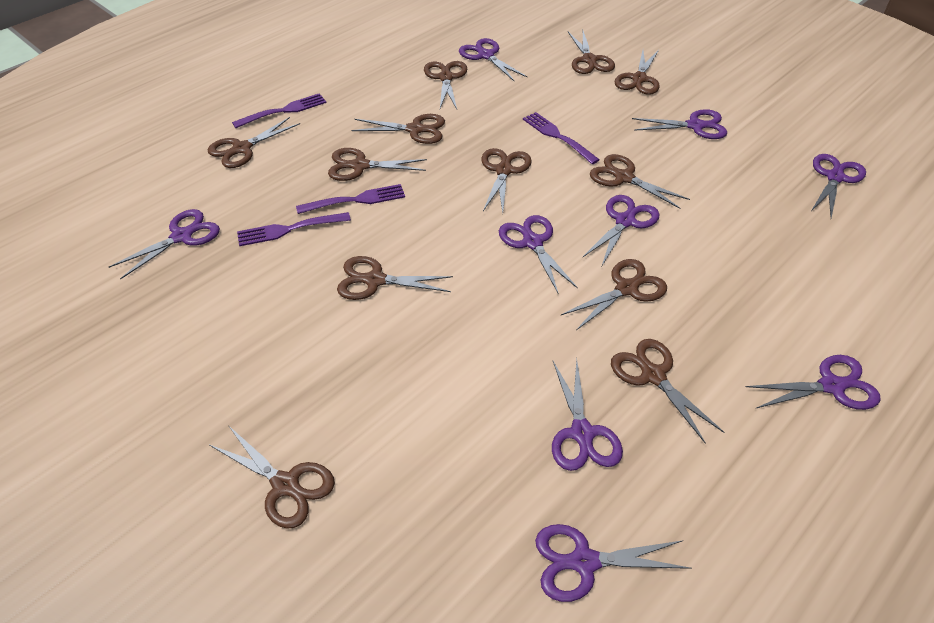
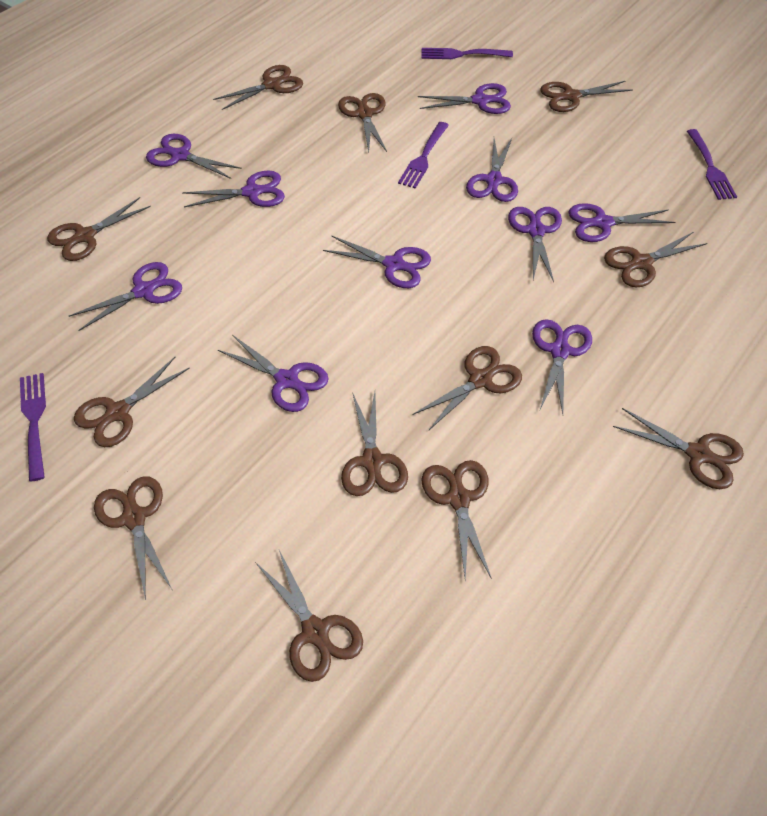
purple scissors: [109,209,220,280] [459,38,527,82] [499,215,578,293] [535,524,691,602] [552,359,623,471] [583,195,660,265] [632,109,727,139] [746,355,881,410] [811,154,866,218] = 9 -> [69,262,182,331] [146,134,242,179] [182,171,285,207] [218,335,329,412] [323,235,431,288] [418,83,511,114] [466,138,518,202] [508,207,562,282] [532,319,592,414] [568,203,675,242] = 10

